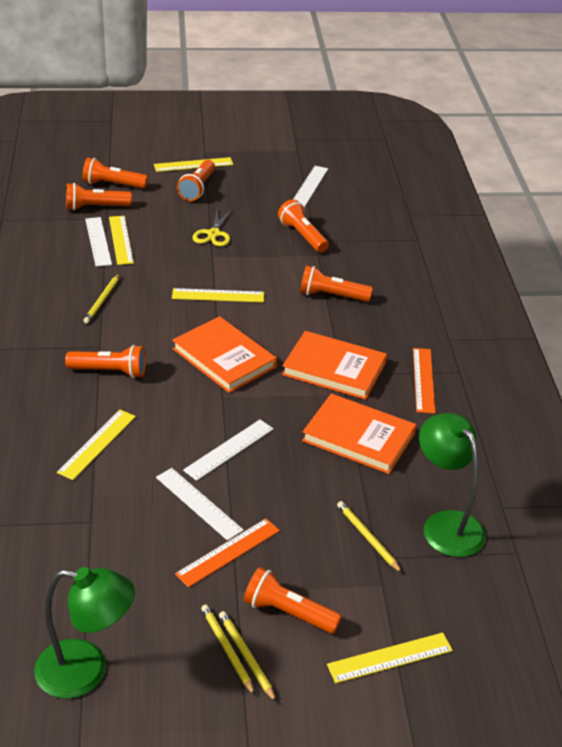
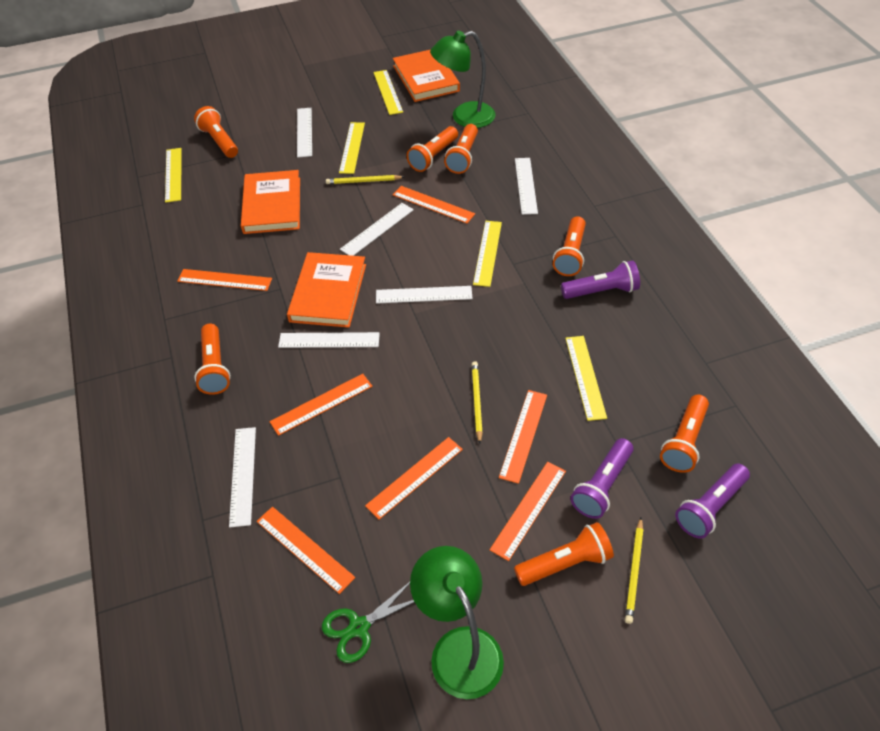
green scissors: none = 0 -> [322,582,414,663] = 1
orange ruler: [175,518,280,588] [413,348,435,414] = 2 -> [177,269,272,291] [257,507,355,594] [270,374,372,436] [365,437,463,520] [393,186,475,224] [490,462,566,561] [499,390,547,484] = 7
purple flashlight: none = 0 -> [561,260,640,299] [570,438,634,519] [675,464,750,539] = 3
white ruler: [85,217,112,267] [156,468,244,541] [183,420,274,481] [294,166,328,207] = 4 -> [229,427,256,527] [278,332,380,348] [297,108,312,158] [340,203,414,256] [376,286,472,304] [515,158,538,215] = 6
yellow pencil: [83,273,120,324] [201,605,255,695] [219,611,276,702] [337,501,402,573] = 4 -> [326,175,404,184] [472,361,483,444] [625,517,643,624] = 3
yellow scissors: [192,208,232,246] = 1 -> none = 0

